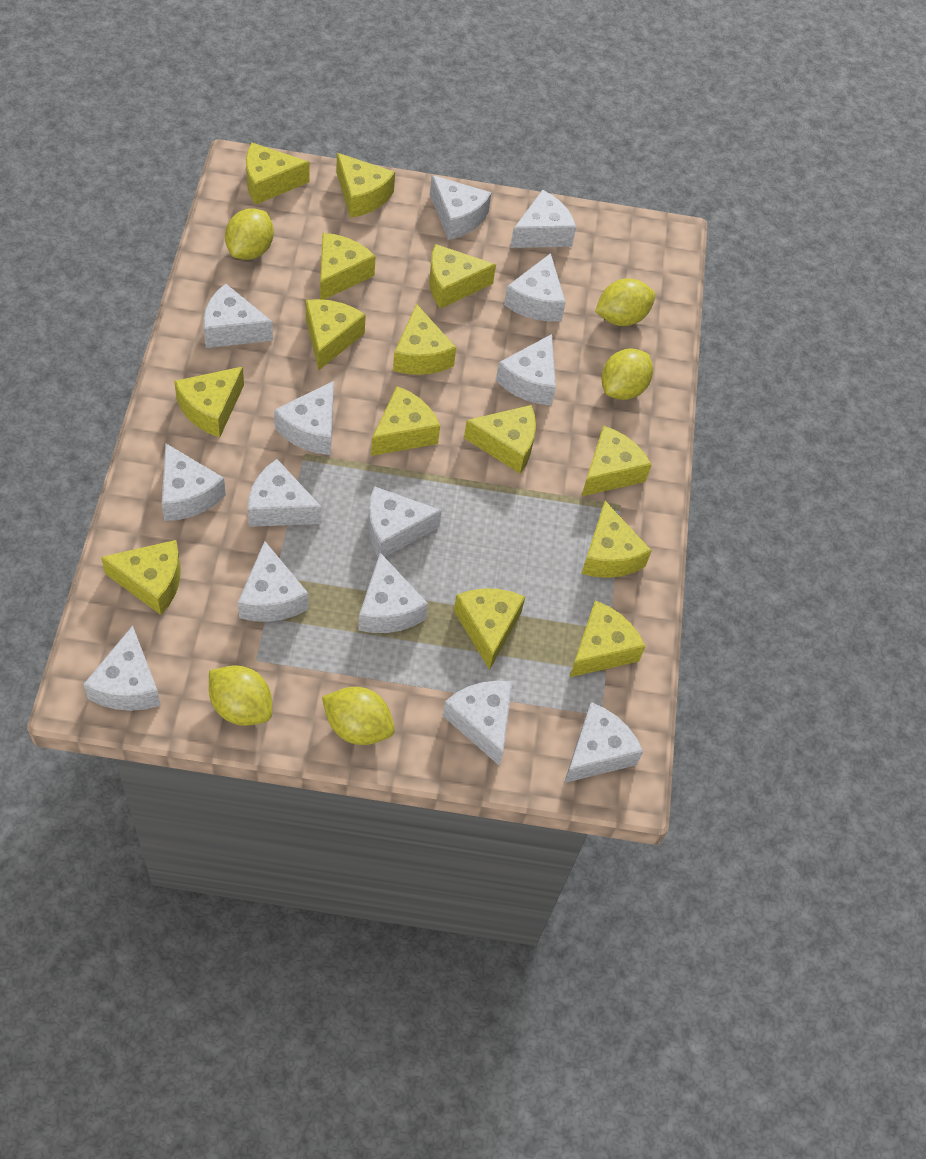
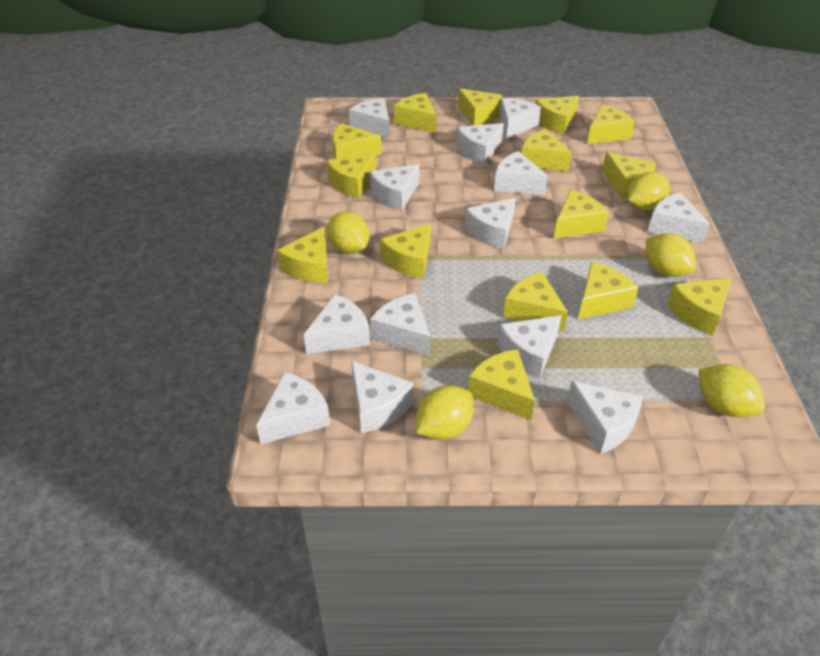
white cheese: [84,626,161,711] [162,443,226,521] [204,284,273,348] [238,541,309,622] [248,459,322,527] [274,381,334,455] [358,553,428,633] [368,486,442,557] [430,175,492,240] [442,681,512,766] [496,334,556,405] [504,253,566,322] [510,190,576,248] [564,702,643,783] = 14 -> [256,372,330,444] [304,294,370,354] [349,98,390,139] [351,361,413,433] [370,164,419,211] [370,293,430,356] [457,123,504,165] [465,198,516,249] [494,151,548,195] [497,315,562,378] [499,98,541,140] [567,381,643,454] [648,193,710,243] = 13
yellow cheese: [101,540,181,615] [174,366,244,438] [246,142,310,205] [306,299,366,370] [320,233,376,300] [336,153,395,218] [371,386,440,456] [393,304,456,375] [429,244,496,309] [454,588,525,670] [464,405,536,474] [570,601,646,677] [581,425,652,497] [582,501,652,578] = 14 -> [277,227,328,282] [327,152,376,198] [333,123,382,159] [380,223,431,278] [394,93,436,133] [458,89,502,126] [468,349,535,420] [503,272,568,332] [521,129,572,171] [536,96,579,135] [554,190,609,239] [578,262,639,319] [587,104,635,144] [602,152,656,198] [667,278,732,336] = 15

